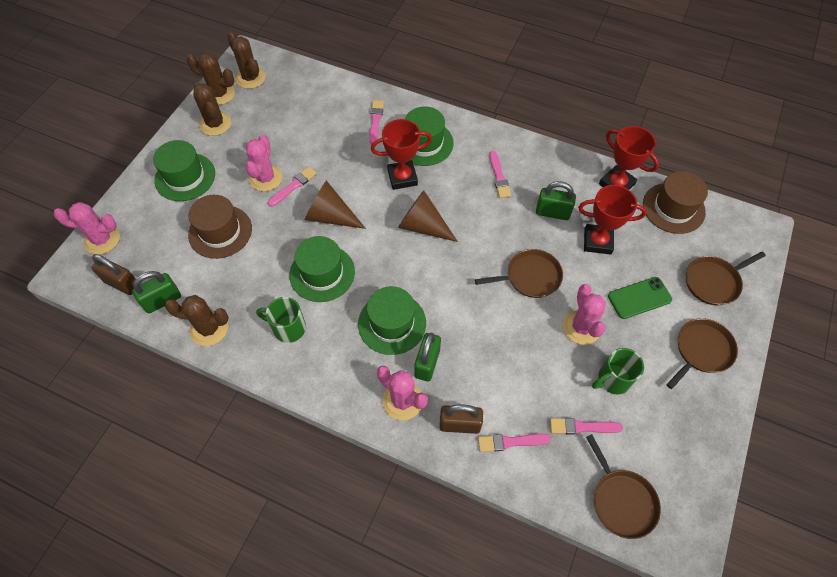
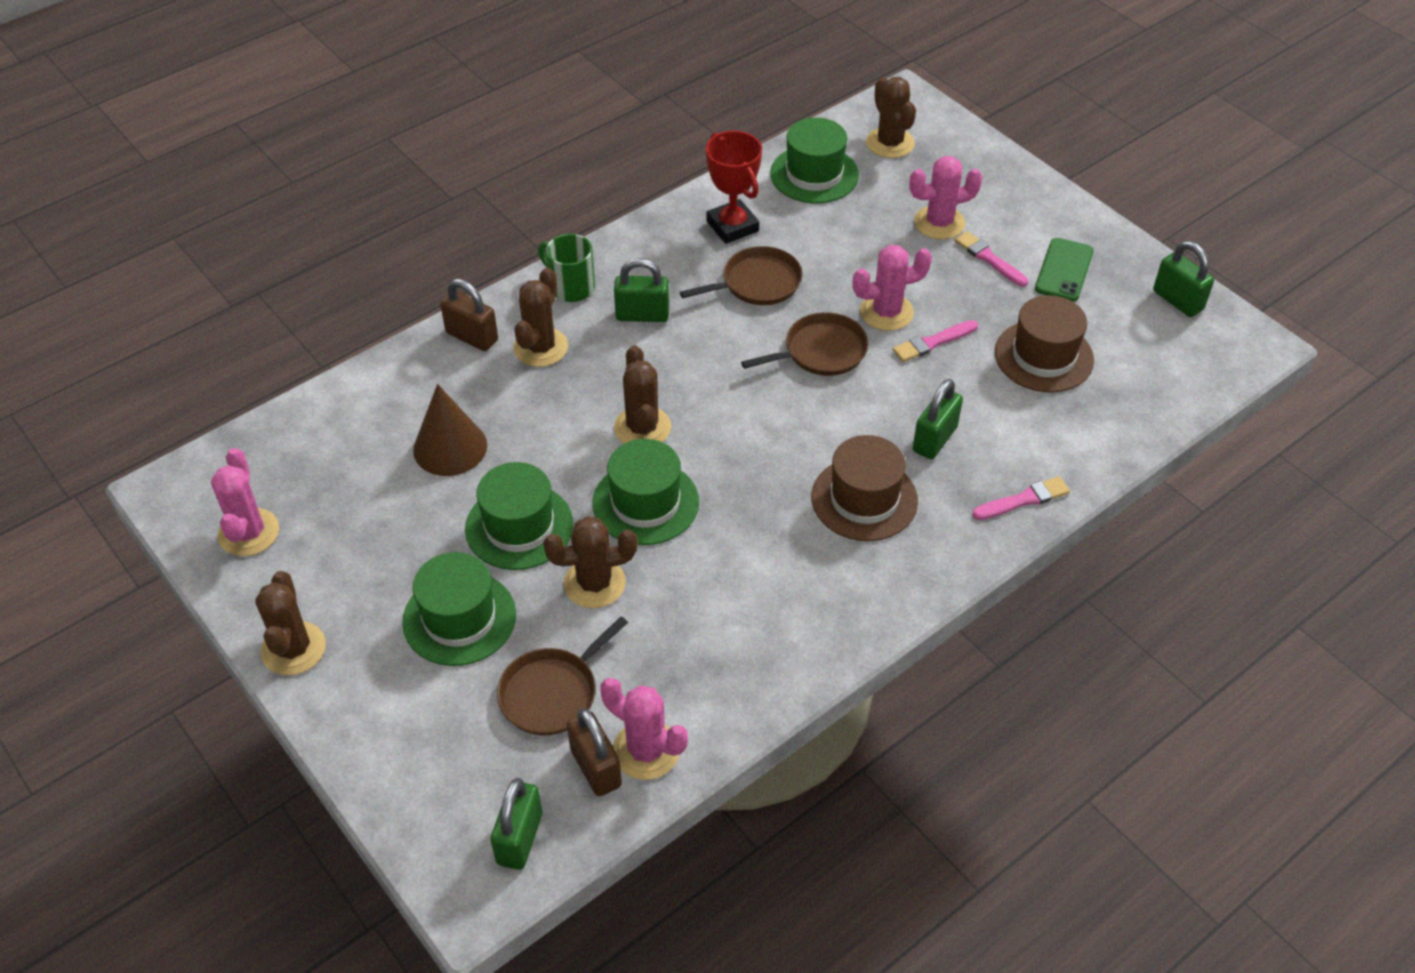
brown cactus: [165,295,229,346] [187,53,235,105] [193,82,231,136] [227,32,266,89] = 4 -> [255,571,326,675] [513,268,568,367] [543,517,638,608] [614,345,671,444] [866,77,916,158] = 5
brown cone: [305,180,366,229] [398,190,458,242] = 2 -> [413,384,487,476] = 1
brown pan: [475,249,563,298] [586,434,661,539] [666,318,738,389] [686,251,766,305] = 4 -> [497,616,628,736] [680,246,803,305] [741,312,868,376] = 3
green mug: [256,297,306,343] [592,348,644,395] = 2 -> [538,234,595,302] = 1
green padlock: [132,271,181,314] [414,333,441,381] [536,181,576,220] = 3 -> [491,778,543,870] [614,258,669,322] [913,379,963,459] [1153,241,1214,317] = 4
pink brush: [268,167,317,207] [369,100,384,144] [478,434,551,452] [490,151,511,198] [550,418,623,435] = 5 -> [893,320,978,362] [954,231,1028,287] [972,476,1070,520] = 3
red trophy: [371,119,432,190] [578,185,647,255] [599,126,659,190] = 3 -> [706,131,762,244] = 1

